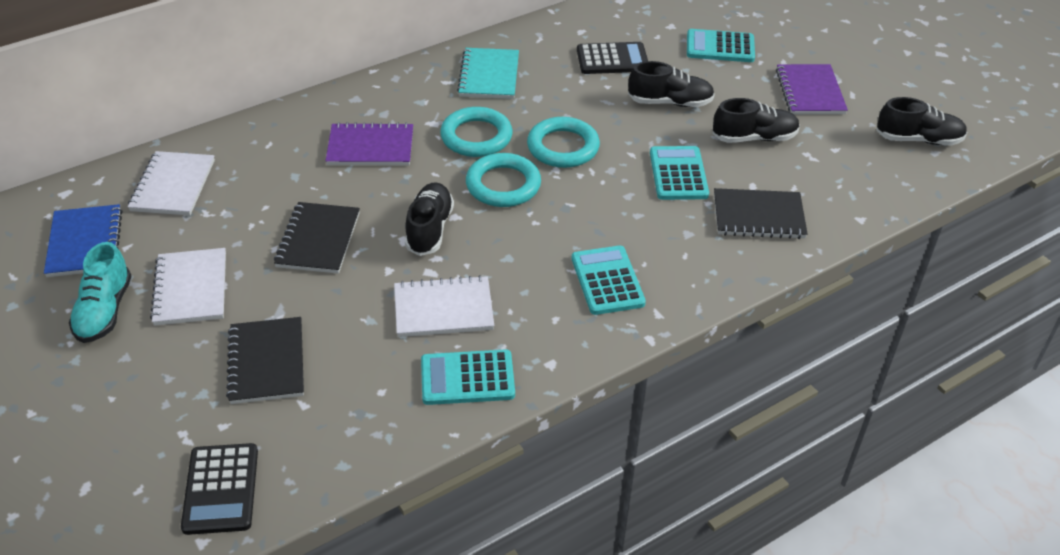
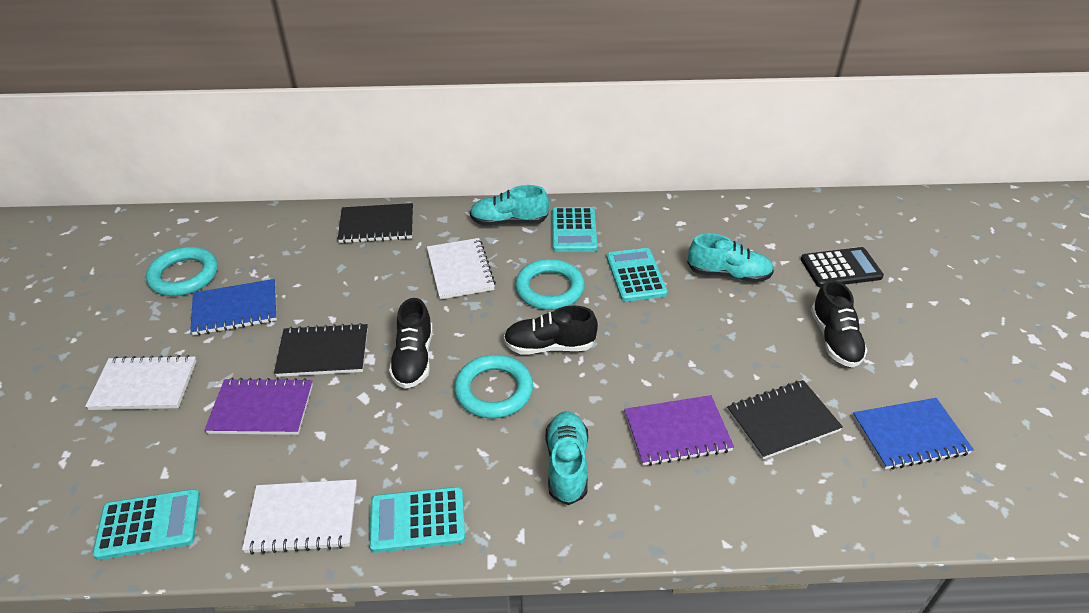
black calculator: [181,443,258,535] [577,42,648,74] = 2 -> [801,247,884,287] = 1
black shoe: [405,182,454,256] [628,61,715,107] [713,98,800,143] [876,97,967,146] = 4 -> [389,298,433,389] [504,306,598,354] [811,280,868,367] = 3
blue notebook: [44,204,122,277] = 1 -> [190,279,277,335] [853,398,974,470] = 2
turquoise notebook: [457,48,519,99] = 1 -> none = 0
turquoise shoe: [69,242,131,343] = 1 -> [470,185,549,226] [546,411,588,505] [688,234,774,283] = 3

